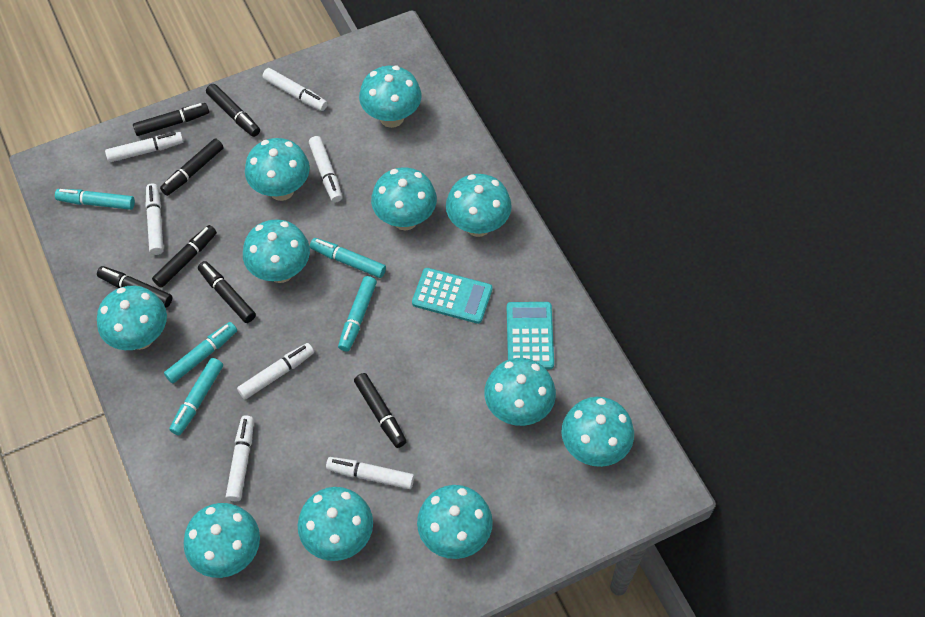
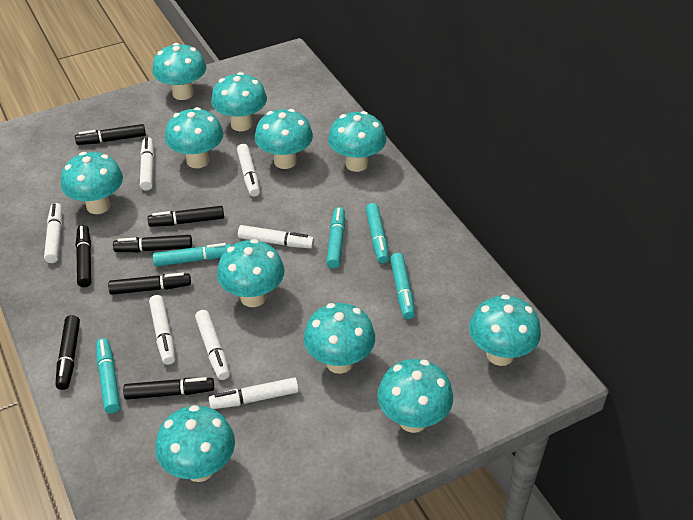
turquoise calculator: [412,268,493,324] [507,302,554,369] = 2 -> none = 0

